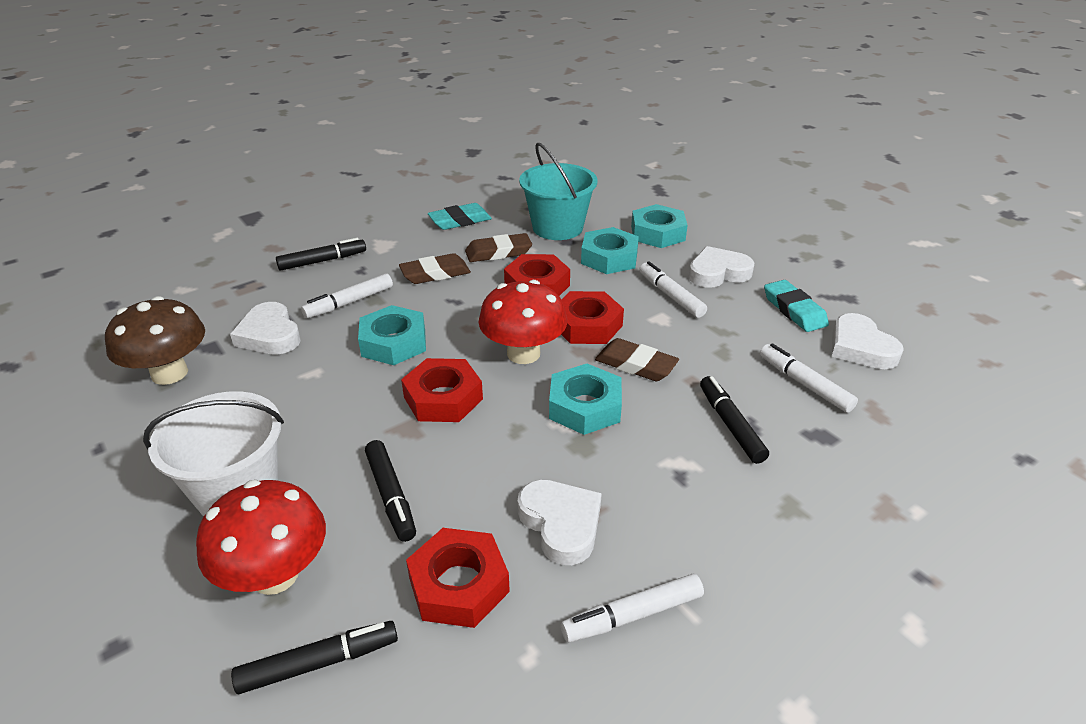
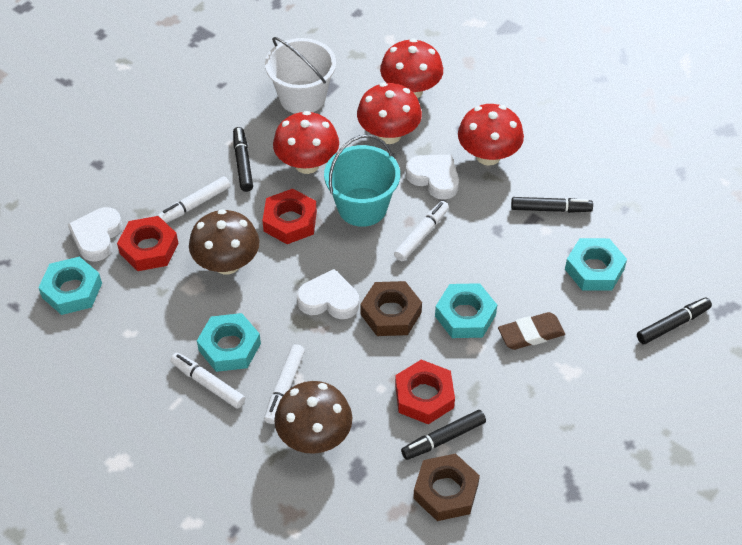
brown eraser: [399,253,471,284] [465,233,532,262] [595,338,679,381] = 3 -> [498,312,565,350] = 1
brown mushroom: [105,296,205,385] = 1 -> [189,209,260,275] [274,381,352,454] = 2
brown nut: none = 0 -> [360,281,422,336] [413,453,480,521] = 2
red mushroom: [196,480,326,595] [478,280,567,364] = 2 -> [273,111,339,174] [357,83,422,144] [380,38,443,98] [458,104,524,166] = 4
red nut: [401,358,483,422] [406,528,510,628] [504,254,570,296] [561,291,624,344] = 4 -> [117,216,178,271] [262,189,317,244] [395,360,455,424] = 3
turquoise eraser: [428,203,492,230] [764,280,829,332] = 2 -> none = 0
white heart: [230,302,301,355] [518,480,602,565] [689,246,754,288] [831,313,904,369] = 4 -> [68,207,122,262] [297,269,359,319] [406,155,459,200] = 3

